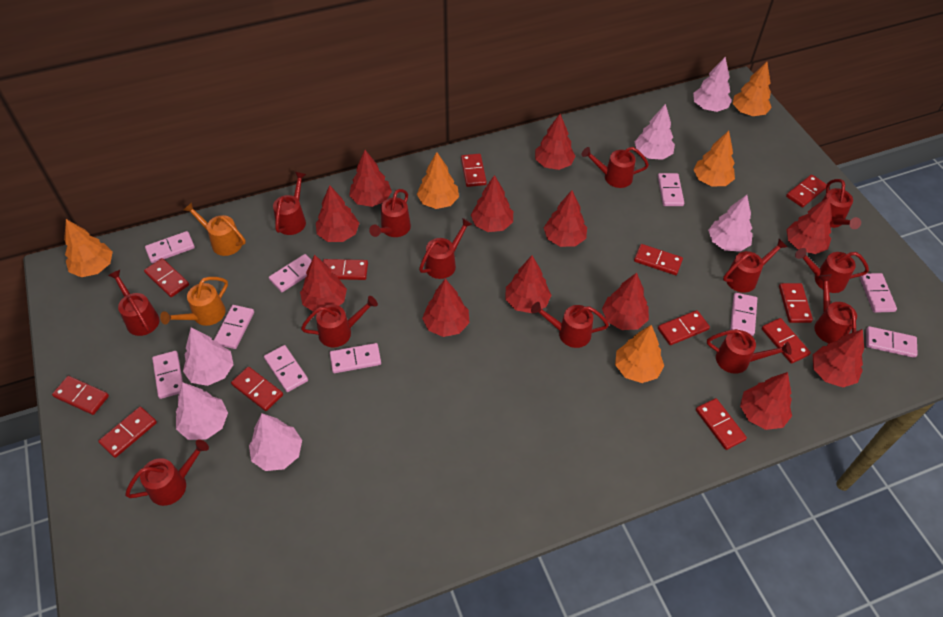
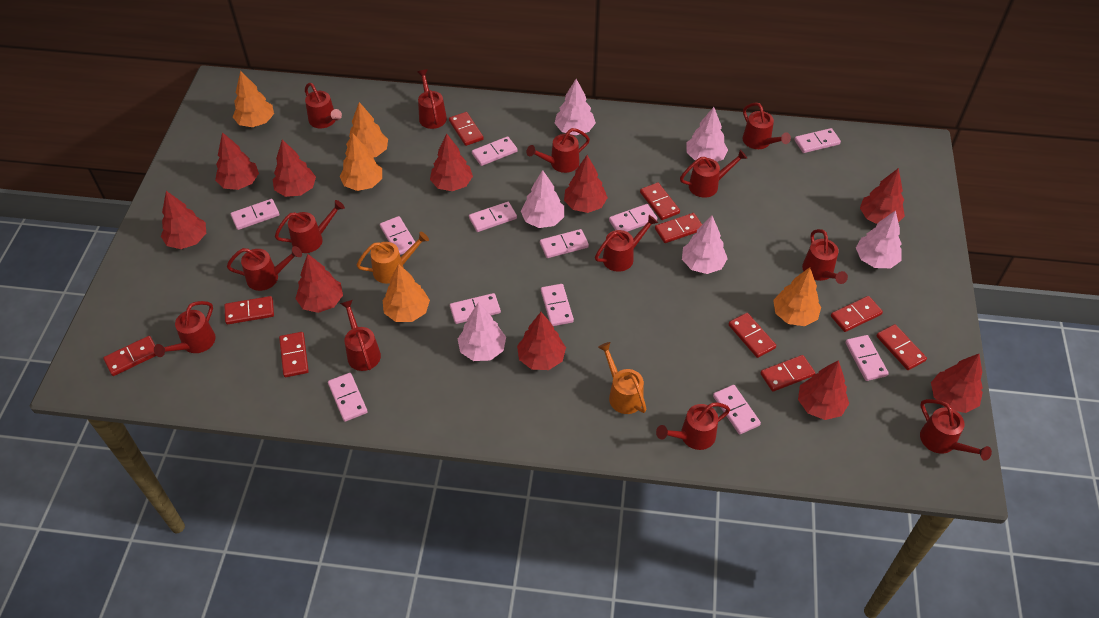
pink domino: [145,231,195,263] [152,351,183,399] [214,305,254,349] [264,345,308,392] [269,254,312,292] [330,343,381,373] [658,173,684,206] [730,293,757,336] [859,273,897,313] [866,326,918,358] = 10 -> [231,199,280,230] [328,373,368,422] [380,216,415,255] [450,293,501,324] [469,202,517,232] [472,136,518,166] [540,229,589,258] [541,284,574,326] [609,204,657,232] [713,385,761,434] [794,128,841,153] [845,335,889,381] = 12
red domino: [52,376,109,415] [98,407,157,458] [144,258,189,297] [231,367,283,411] [323,259,368,280] [461,154,487,187] [634,244,683,275] [658,310,710,345] [696,398,747,450] [762,318,811,364] [779,283,813,323] [786,175,827,207] = 12 -> [103,336,156,376] [224,296,274,324] [279,332,309,377] [449,112,484,146] [640,182,680,220] [655,213,702,243] [729,313,776,358] [761,355,815,392] [831,296,883,332] [876,324,927,370] = 10
red tree: [300,255,347,311] [316,185,359,242] [349,150,392,207] [422,279,470,337] [471,175,513,232] [506,256,551,313] [535,114,575,170] [544,190,587,247] [602,273,649,330] [740,372,792,430] [786,197,832,254] [813,329,864,387] = 12 -> [161,191,206,249] [215,132,259,190] [273,139,316,197] [295,254,343,313] [430,134,473,191] [517,312,566,370] [564,155,608,213] [798,360,849,420] [860,168,905,224] [931,354,983,413] = 10

